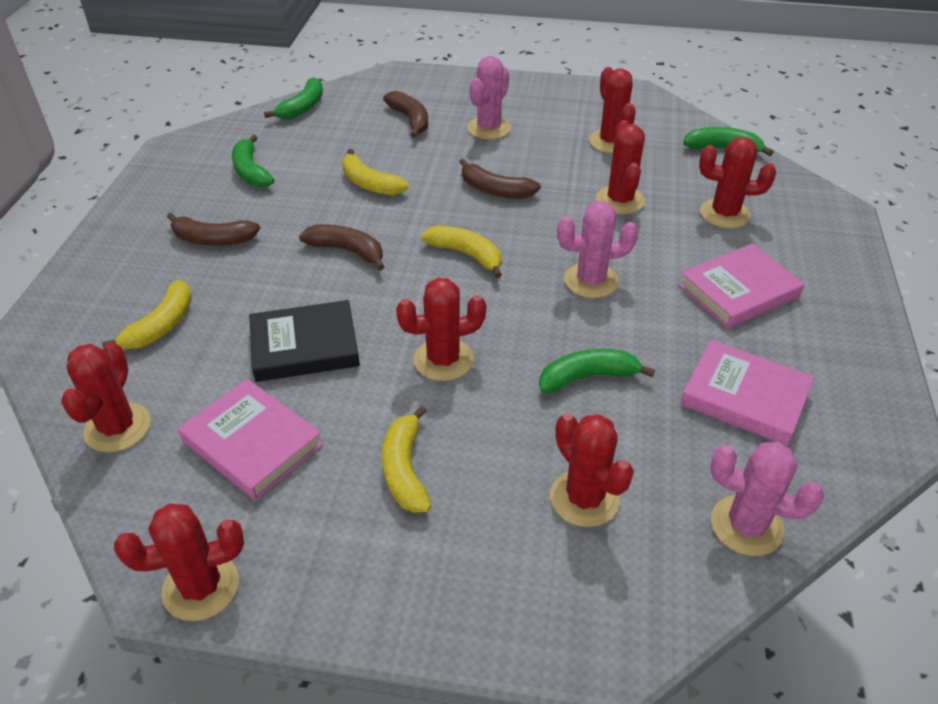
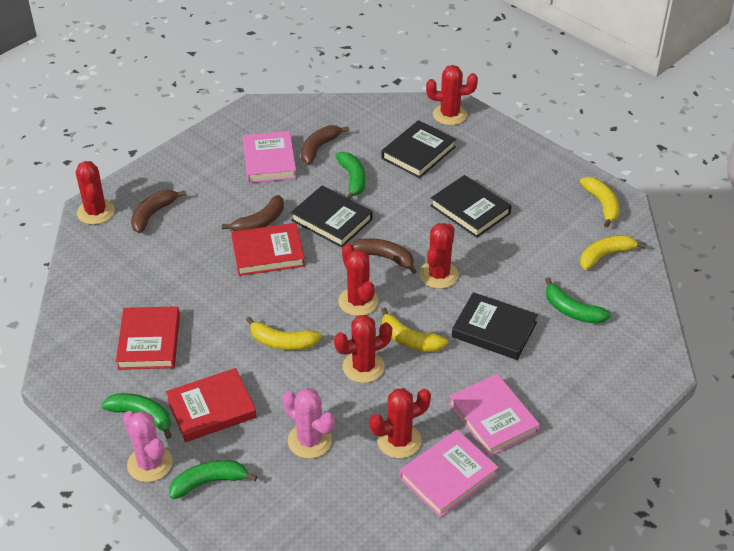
black book: [249,300,360,382] = 1 -> [291,186,372,248] [382,120,456,178] [430,175,512,238] [452,292,538,360] = 4
pink cactus: [467,56,511,140] [557,201,638,298] [710,442,824,556] = 3 -> [123,411,173,482] [282,388,335,459] = 2
red book: none = 0 -> [116,306,180,370] [166,368,257,442] [231,223,305,276] = 3
red cactus: [61,342,151,452] [114,503,244,621] [396,278,487,381] [550,413,634,527] [589,67,636,153] [596,120,645,214] [699,137,776,228] = 7 -> [76,161,115,225] [334,315,392,383] [338,243,378,316] [369,388,431,458] [419,223,459,289] [426,65,478,125] = 6

